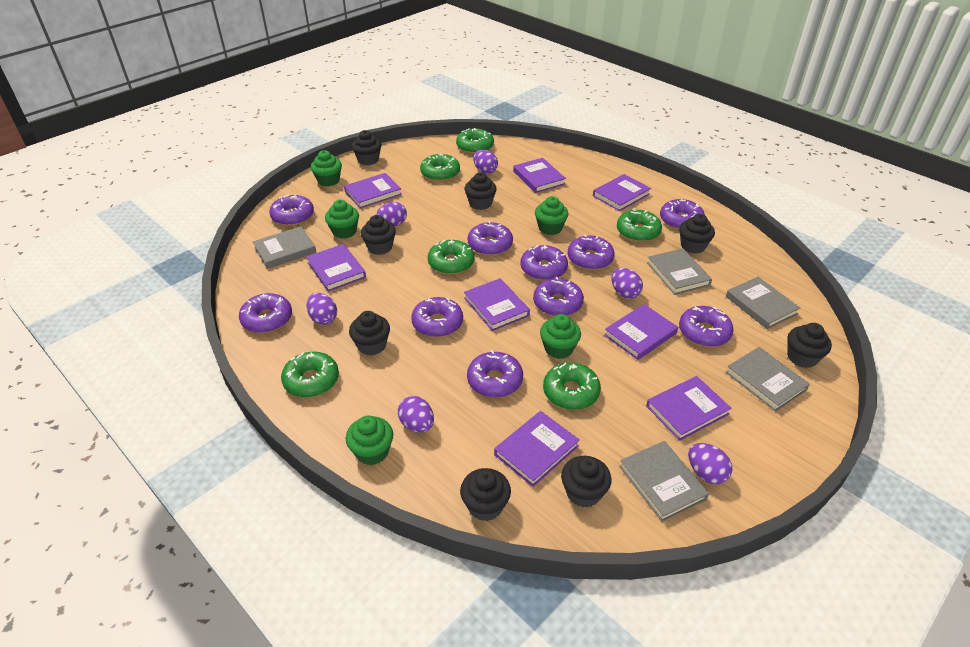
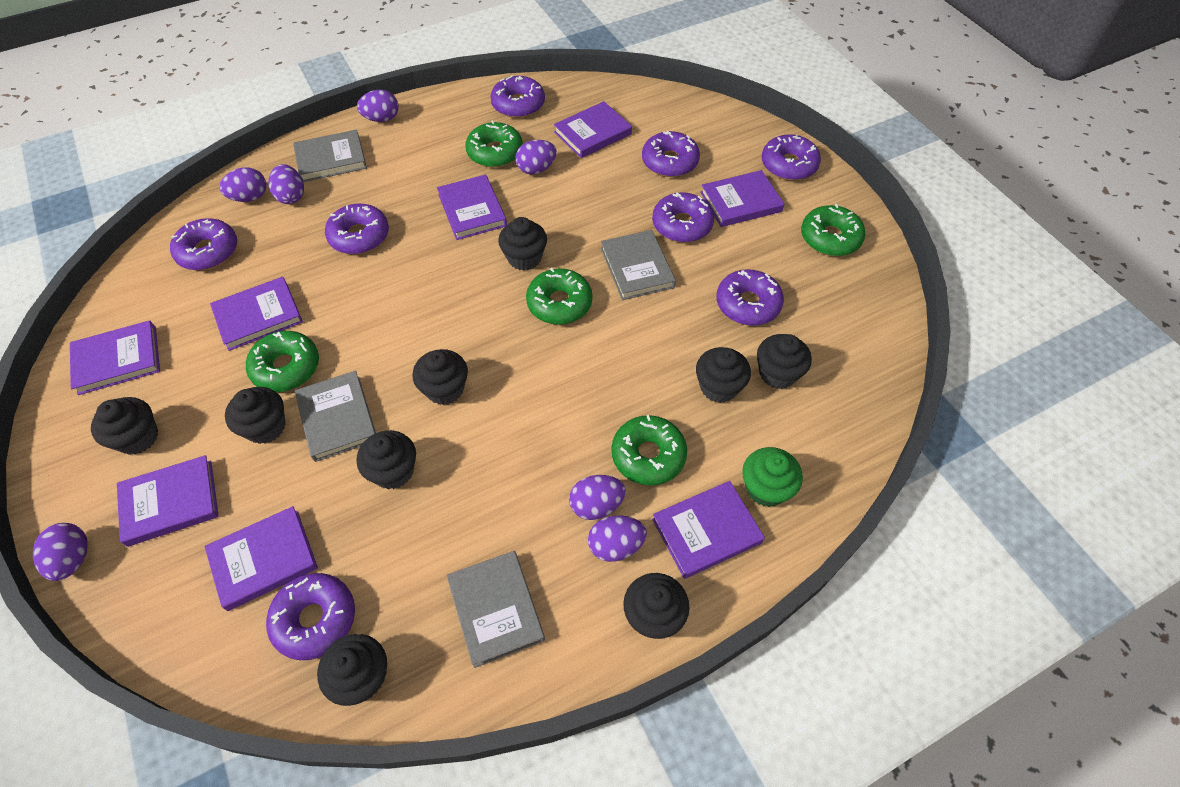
black cupcake: [349,311,390,355] [352,130,382,165] [361,215,396,255] [460,468,511,521] [464,172,497,210] [561,456,611,508] [679,214,715,253] [787,323,832,368] = 8 -> [91,397,158,455] [225,387,286,444] [317,634,387,706] [357,430,416,489] [413,349,468,405] [498,217,547,271] [623,573,689,639] [696,347,751,403] [757,334,812,389] = 9
green cupcake: [311,150,342,187] [325,200,359,239] [346,416,393,465] [535,196,568,235] [540,314,581,359] = 5 -> [742,447,803,507] = 1
green donut: [281,352,339,398] [420,154,460,181] [428,240,475,274] [456,128,494,154] [543,363,601,410] [617,209,662,242] = 6 -> [246,331,319,392] [465,121,523,168] [526,268,592,325] [611,415,687,485] [801,204,865,256] = 5
grey book: [253,226,316,269] [619,441,709,522] [647,248,712,295] [726,277,800,329] [726,347,810,412] = 5 -> [293,130,367,182] [295,371,376,462] [447,551,545,668] [601,230,676,300] = 4
purple donut: [239,293,292,333] [269,194,314,226] [411,297,463,337] [467,221,513,256] [467,350,523,398] [521,245,568,281] [533,277,584,316] [568,235,615,270] [660,199,705,230] [679,306,734,347] = 10 -> [170,218,237,270] [266,573,355,660] [325,203,389,254] [490,75,545,118] [642,131,700,177] [652,192,714,242] [716,269,784,326] [762,134,821,180] = 8
purple egg: [306,293,337,325] [376,202,407,226] [398,396,434,433] [473,150,498,174] [611,268,643,299] [688,443,732,484] = 6 -> [33,523,88,581] [219,167,267,202] [268,164,304,204] [357,90,399,122] [515,140,557,174] [569,475,626,520] [588,515,647,562] = 7

